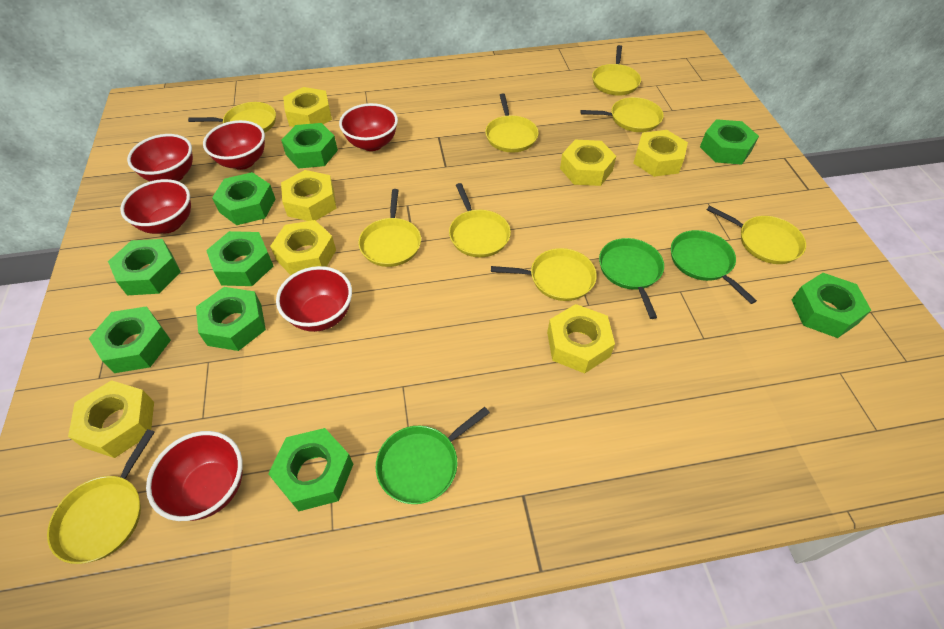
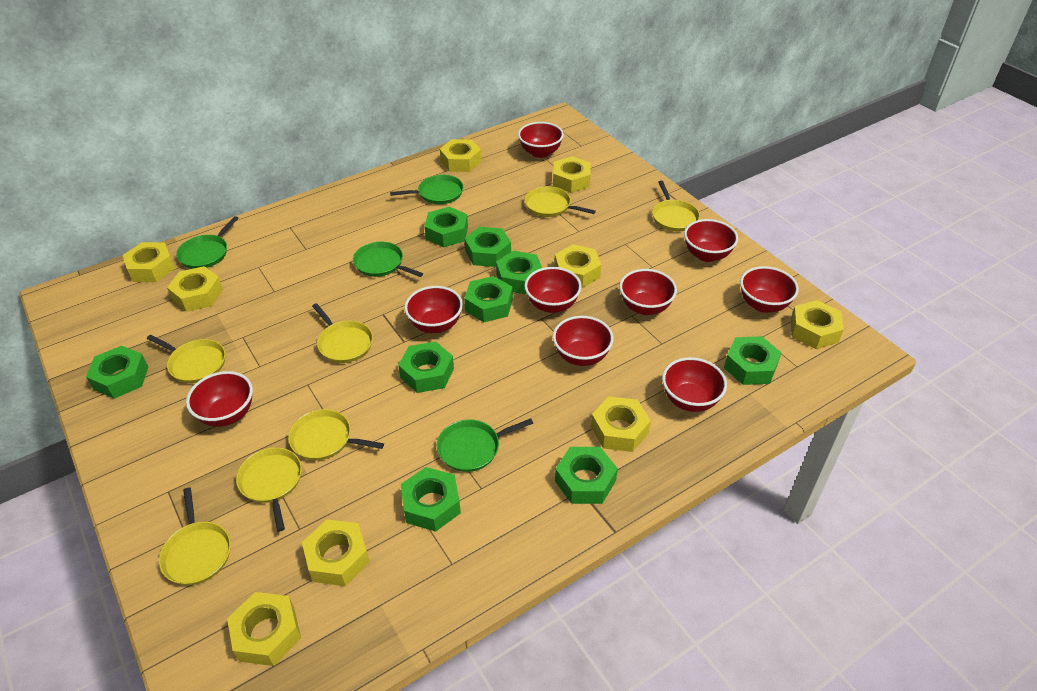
green pan: [376,407,490,504] [599,238,664,319] [671,230,757,304] = 3 -> [176,216,239,269] [353,241,423,277] [390,175,464,204] [437,419,533,472] = 4
red bowl: [120,179,191,234] [127,134,193,181] [146,431,243,521] [203,120,265,170] [276,266,352,332] [339,103,398,151] = 6 -> [186,371,253,427] [404,286,463,333] [518,122,564,158] [524,267,582,313] [553,316,614,366] [619,269,677,315] [662,357,727,412] [684,219,738,262] [740,266,799,313] = 9
yellow nut: [68,380,154,458] [270,220,336,275] [281,170,337,221] [283,87,332,127] [547,304,615,373] [560,140,616,186] [633,130,688,177] = 7 -> [123,242,175,282] [167,266,223,312] [227,592,301,666] [302,519,370,586] [440,139,481,172] [553,156,591,193] [554,244,601,288] [591,397,651,452] [791,300,844,349] = 9
yellow pan: [47,429,155,564] [188,102,276,133] [359,189,421,267] [449,183,511,257] [485,93,539,152] [491,248,597,301] [580,97,664,132] [592,45,641,96] [707,205,806,264] = 9 -> [147,335,225,383] [159,487,231,585] [236,447,302,532] [288,409,384,460] [312,303,373,363] [525,186,596,217] [652,181,700,232] = 7

